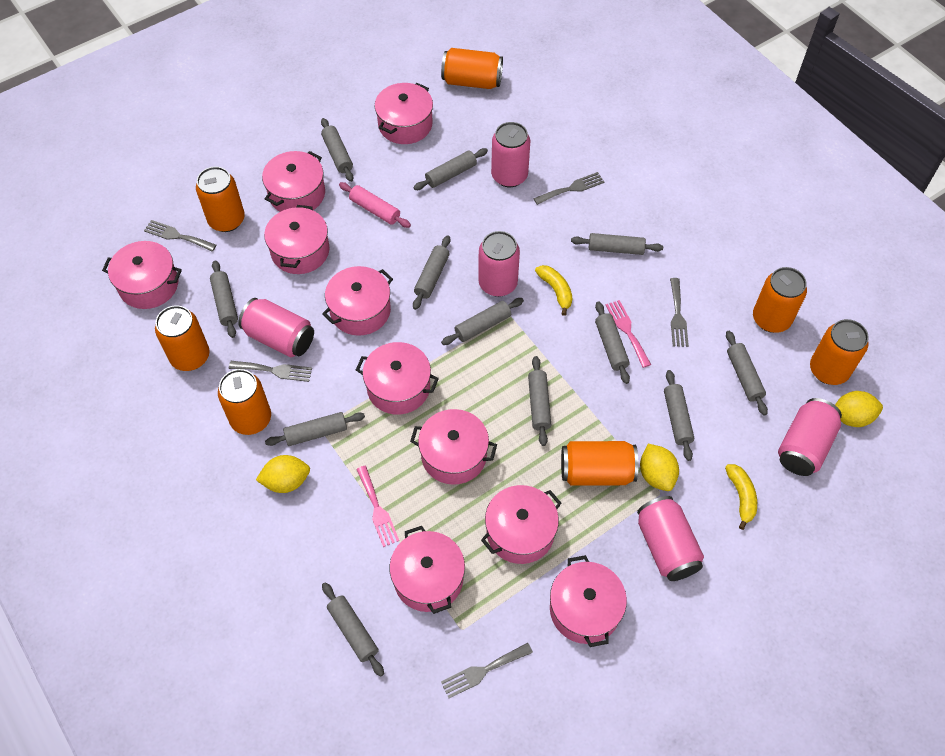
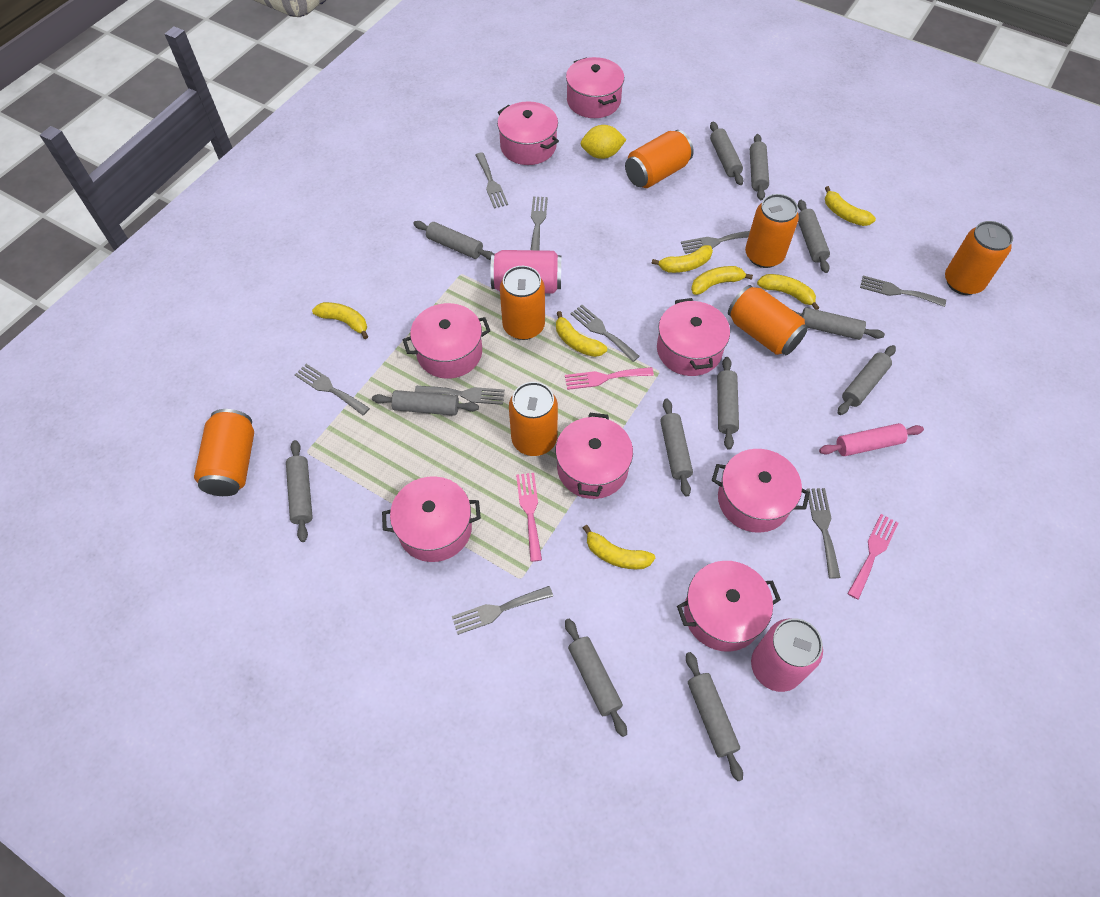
grey fork: [144,220,216,252] [229,361,312,382] [441,643,533,698] [533,172,604,205] [670,278,689,347] = 5 -> [295,364,370,415] [415,386,505,405] [452,586,553,635] [476,152,508,208] [531,196,548,250] [570,305,640,362] [681,231,750,254] [806,488,841,579] [860,276,946,307] = 9
pink can: [238,298,314,357] [478,231,520,297] [491,122,530,187] [637,496,704,581] [778,398,842,476] = 5 -> [490,250,561,294] [751,618,823,692] = 2
pink fork: [356,466,399,547] [606,300,651,368] = 2 -> [516,473,542,562] [565,367,654,390] [847,514,898,600] = 3
pink pot: [102,241,182,309] [262,151,325,212] [264,205,329,274] [322,266,393,336] [356,342,439,415] [375,83,433,144] [390,526,465,614] [410,409,497,485] [481,485,561,564] [550,555,627,647] = 10 -> [382,476,481,562] [403,303,490,379] [497,101,559,165] [555,413,633,499] [566,57,624,118] [657,298,730,376] [677,561,781,652] [712,449,810,533] = 8
yellow banana: [535,265,573,316] [725,464,757,530] = 2 -> [312,302,368,339] [556,311,607,357] [583,525,655,569] [652,245,713,273] [691,266,753,295] [757,274,819,310] [825,186,876,226] = 7
yellow lemon: [256,455,310,493] [640,444,679,491] [835,391,883,427] = 3 -> [581,125,626,159] = 1

